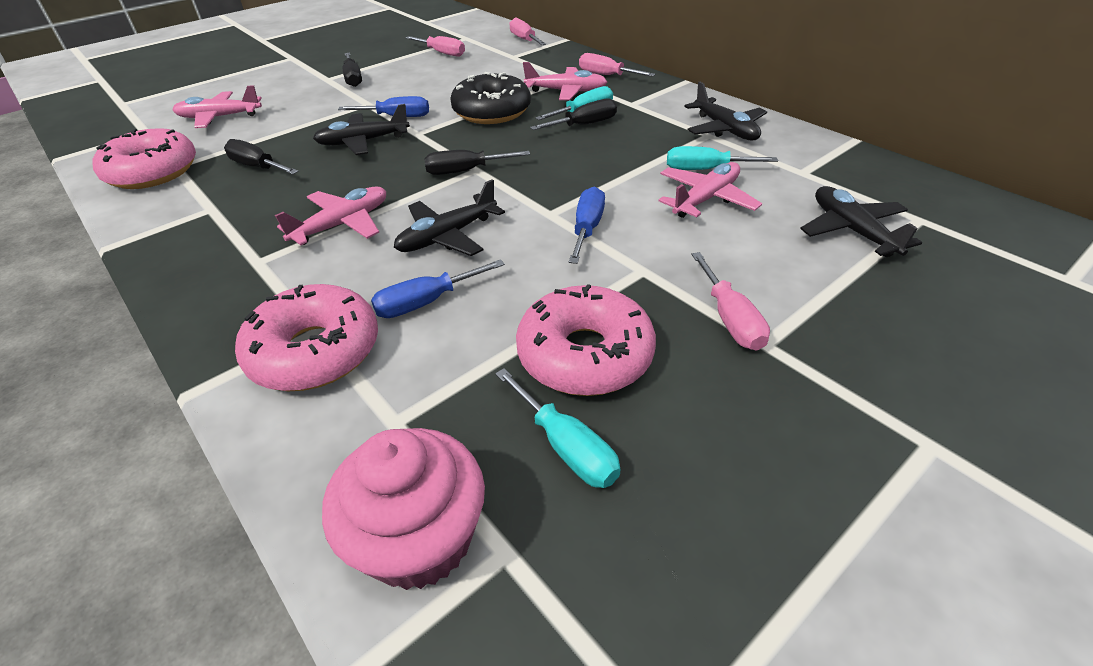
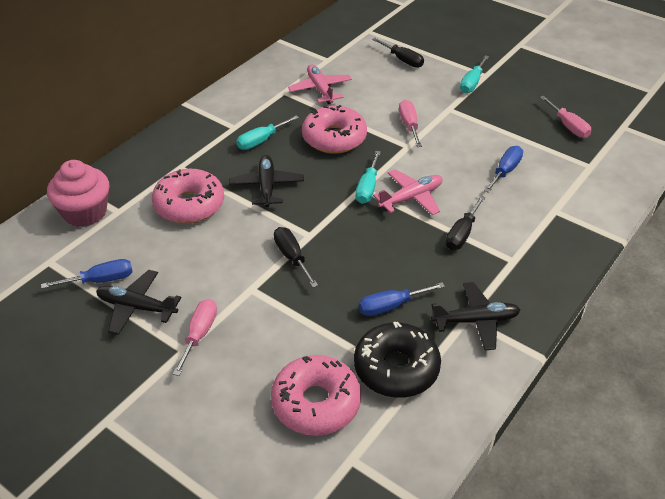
black plane: [313,104,410,155] [394,179,505,256] [684,82,767,141] [800,186,922,257] = 4 -> [96,270,181,335] [229,155,304,207] [431,282,520,350] = 3
black screwdriver: [224,139,298,174] [342,53,362,87] [424,150,530,175] [530,99,617,130] = 4 -> [274,227,318,287] [372,38,424,68] [446,196,485,250] = 3
pink plane: [173,85,262,128] [275,186,386,245] [523,62,607,100] [659,162,762,218] = 4 -> [288,64,352,104] [373,169,443,215] = 2
pink screwdriver: [405,36,465,57] [510,18,546,45] [579,53,655,77] [691,252,770,351] = 4 -> [173,299,217,376] [399,100,422,147] [540,96,591,138] = 3

